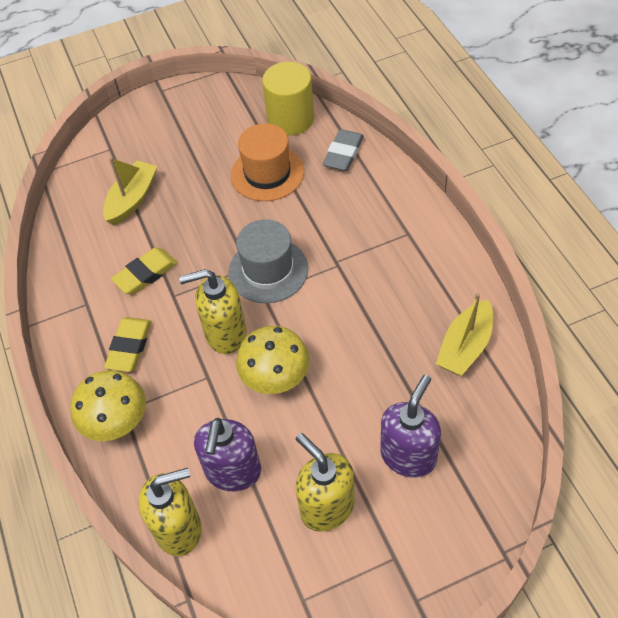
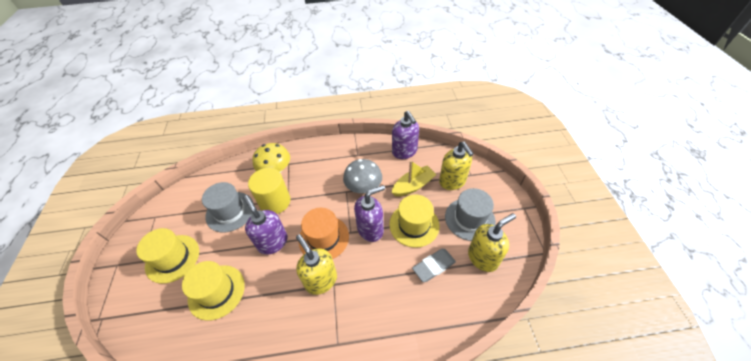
grey hat: [228,219,308,303] = 1 -> [202,182,254,233] [445,188,496,241] = 2
grey mushroom: none = 0 -> [343,159,382,193] = 1
purple soap dispenser: [194,418,261,491] [380,375,441,477] = 2 -> [243,195,288,254] [354,185,385,242] [392,111,419,159] = 3
yellow boat: [103,157,157,225] [436,293,493,376] = 2 -> [391,160,437,196] = 1
yellow eraser: [104,317,152,372] [111,248,178,294] = 2 -> none = 0
yellow hat: none = 0 -> [136,228,199,284] [182,261,245,321] [389,194,439,248] = 3
yellow mushroom: [70,370,146,441] [236,326,310,394] = 2 -> [252,143,290,173] = 1

